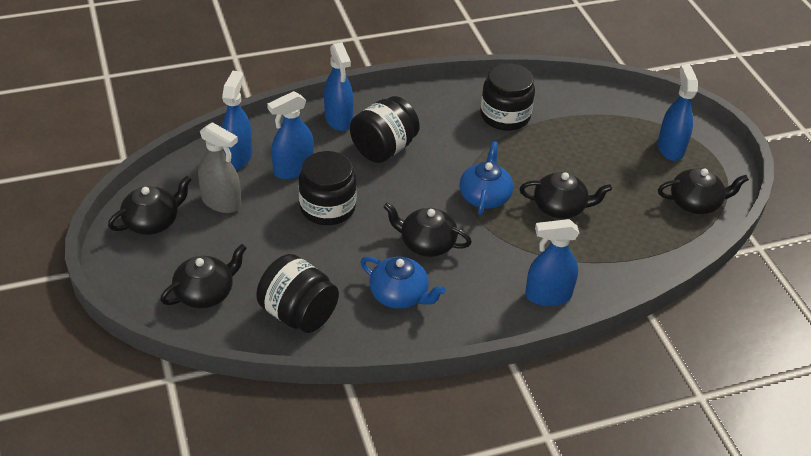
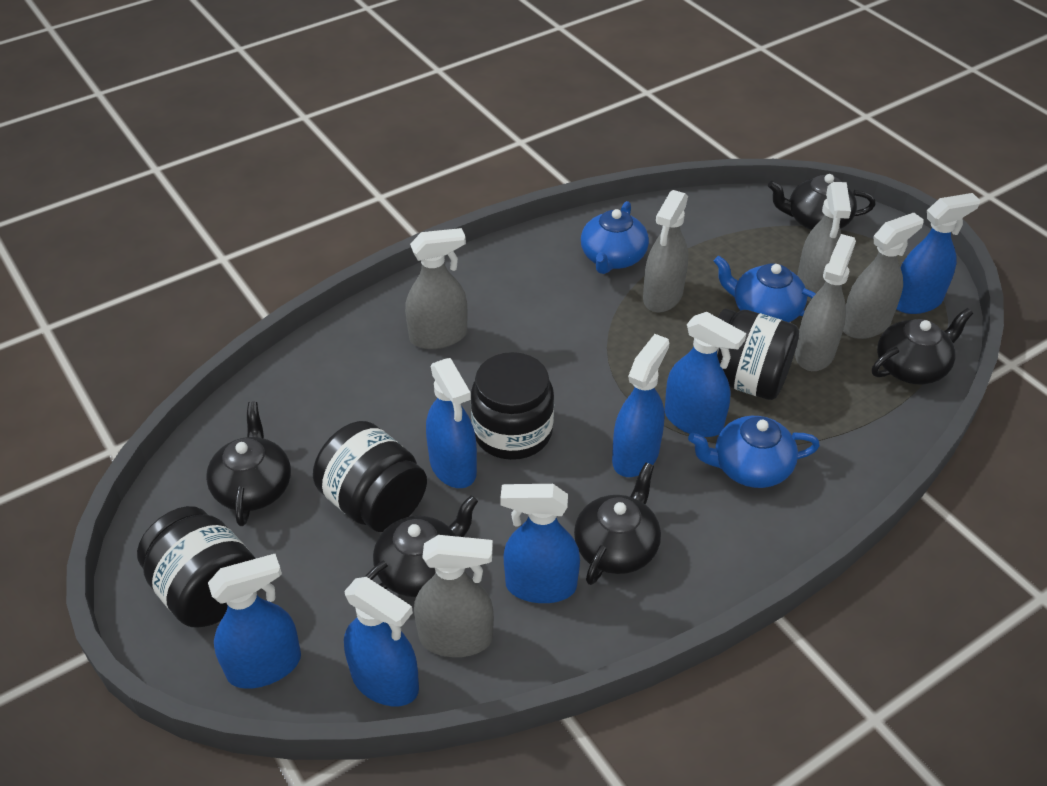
blue spray bottle: [221,71,252,170] [267,91,314,179] [324,42,354,131] [525,219,579,306] [658,65,698,161] = 5 -> [208,554,301,689] [344,577,419,706] [426,358,477,488] [500,484,580,603] [612,334,669,477] [665,312,746,437] [897,193,980,314] = 7
blue teapot: [360,256,446,309] [459,141,513,215] = 2 -> [581,201,649,274] [688,416,820,488] [714,256,816,322] = 3
grey spray bottle: [198,122,241,213] = 1 -> [405,228,468,349] [414,535,494,657] [643,190,688,313] [795,234,856,371] [797,182,851,302] [843,213,924,339] = 6

